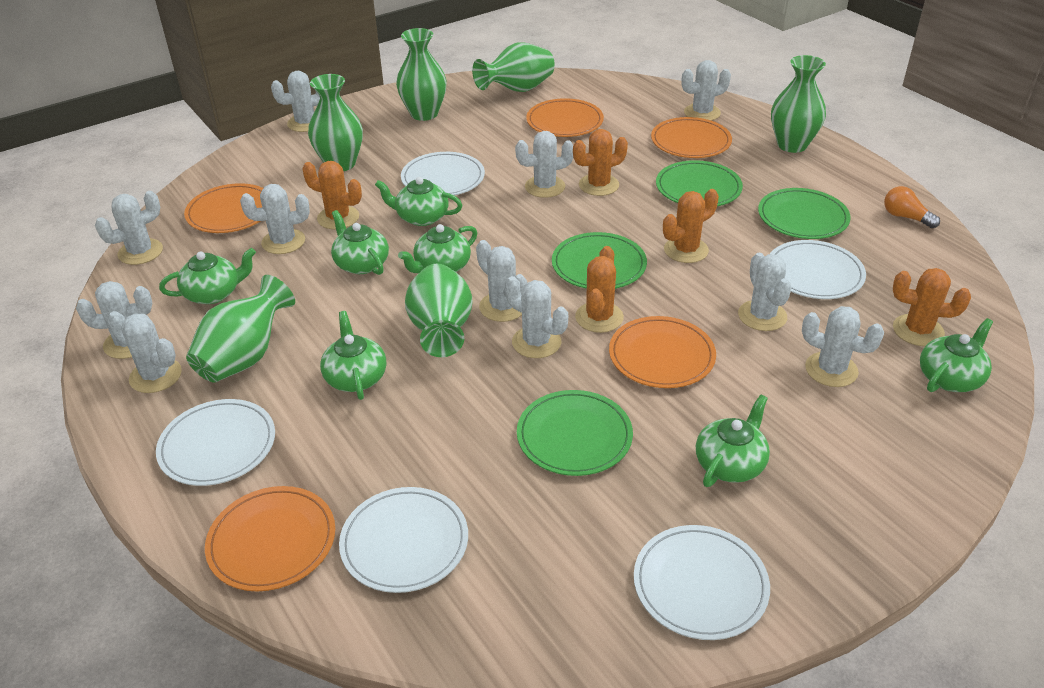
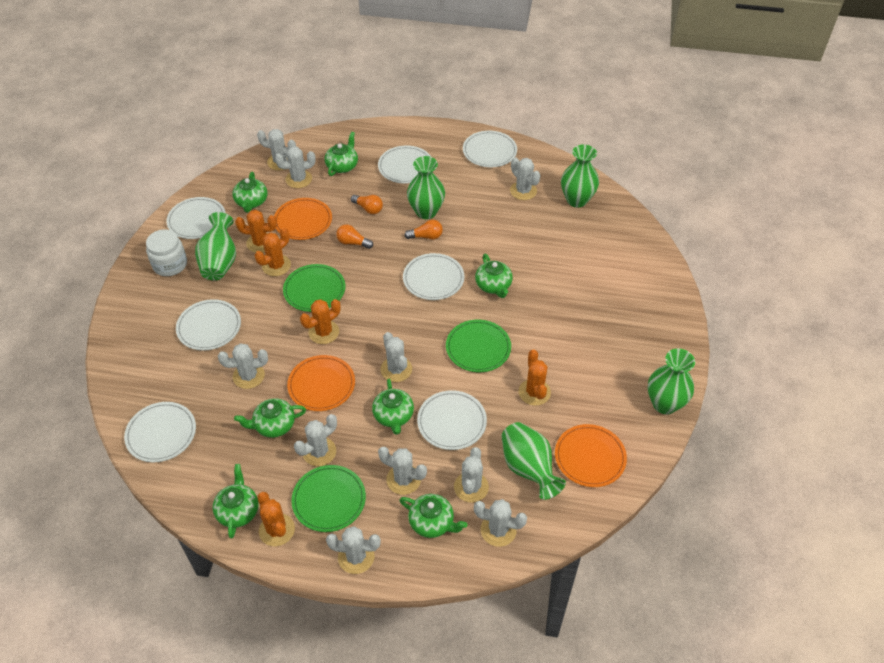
green plate: [517,390,633,476] [552,232,647,289] [656,160,743,206] [758,188,851,239] = 4 -> [283,264,345,312] [291,465,366,532] [446,320,511,372] = 3
green vase: [186,275,295,383] [308,74,363,171] [396,28,447,121] [405,264,473,357] [472,42,555,92] [771,55,826,153] = 6 -> [195,212,236,280] [407,156,445,219] [502,422,566,500] [561,144,599,208] [648,348,695,414] = 5
orange light bulb: [884,186,940,228] = 1 -> [336,224,373,249] [351,195,383,214] [404,220,443,239] = 3
orange plate: [184,183,264,233] [205,486,335,591] [526,98,604,137] [609,316,716,388] [651,117,732,158] = 5 -> [274,198,332,240] [287,355,355,411] [555,424,627,487] = 3
white cactus: [76,281,152,359] [95,191,163,265] [108,311,182,393] [240,184,310,254] [271,71,320,132] [476,240,527,322] [505,276,568,358] [515,131,573,198] [681,60,731,121] [738,253,791,331] [802,306,884,387] = 11 -> [218,343,268,389] [257,129,296,171] [275,146,316,188] [294,414,337,466] [326,526,381,574] [378,447,427,495] [381,332,412,382] [454,447,489,503] [474,499,527,547] [510,157,540,200] = 10
white jar: none = 0 -> [146,229,187,276] = 1
white plate: [156,399,275,486] [339,487,468,593] [401,152,485,196] [634,525,770,640] [770,240,866,299] = 5 -> [124,402,196,462] [166,197,226,239] [176,299,241,351] [378,145,431,184] [403,253,465,300] [417,390,487,450] [463,131,517,167] = 7

